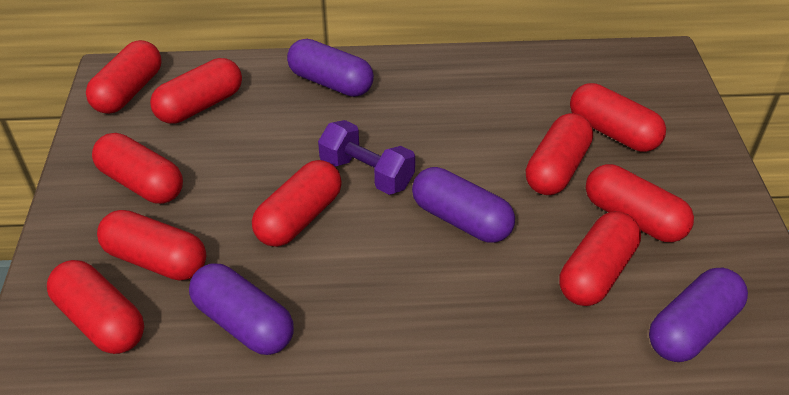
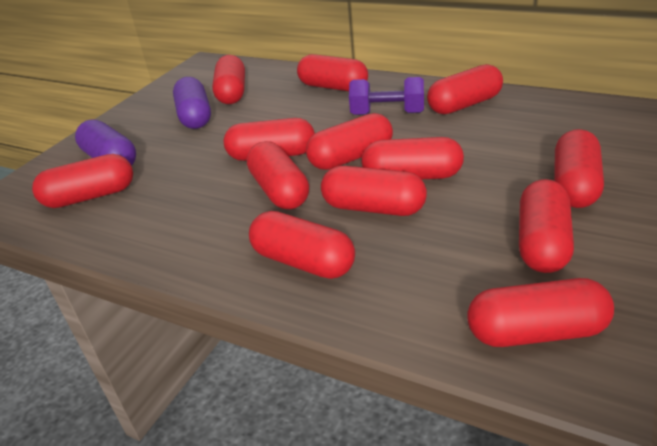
purple capsule: [189,263,294,355] [287,39,374,97] [412,167,515,243] [649,268,748,362] = 4 -> [75,119,136,166] [173,77,211,129] = 2
red capsule: [47,260,144,354] [86,40,162,114] [92,133,183,204] [97,210,206,281] [150,58,242,124] [252,160,342,247] [526,113,593,195] [560,211,641,306] [570,83,666,152] [586,164,694,242] = 10 -> [32,154,133,208] [212,55,245,104] [224,118,315,161] [247,141,309,209] [249,211,355,279] [297,54,368,91] [306,113,393,170] [321,166,427,216] [361,137,464,180] [427,64,503,114] [467,278,614,347] [519,179,574,273] [554,129,604,208] = 13

